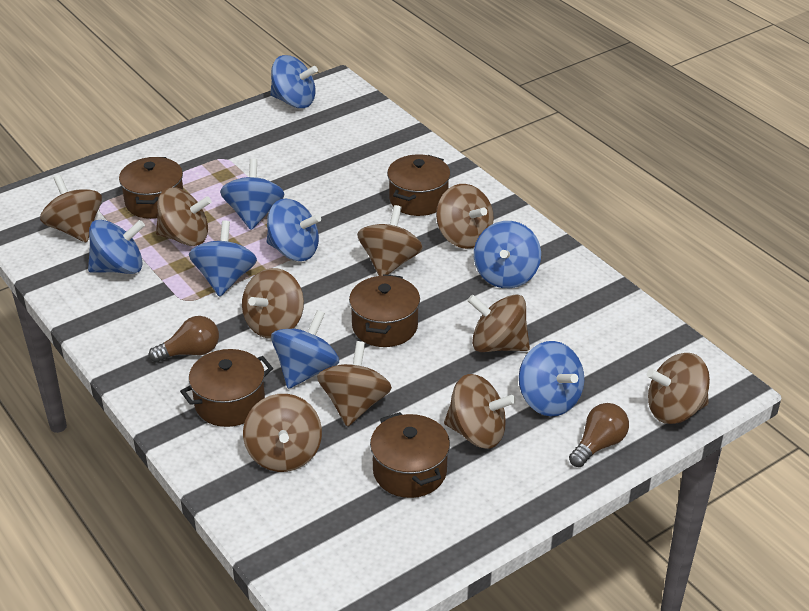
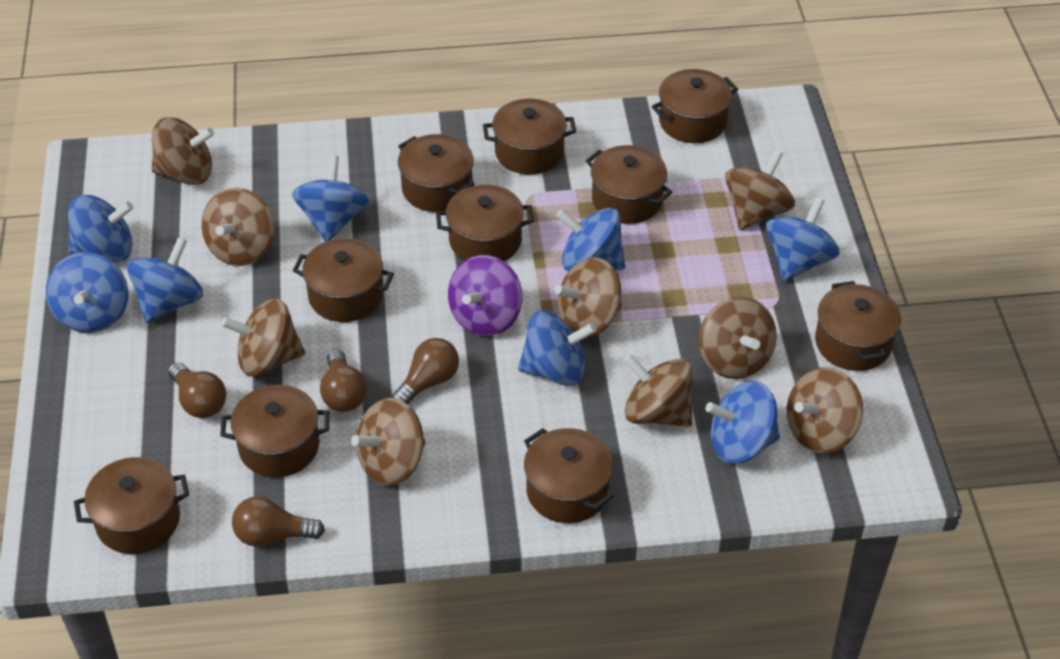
brown light bulb: [149,316,219,363] [569,403,629,467] = 2 -> [168,362,226,418] [232,496,325,547] [320,349,367,412] [391,338,459,404] = 4
brown pot: [119,157,183,219] [180,349,273,427] [349,274,420,347] [370,412,450,498] [387,154,450,216] = 5 -> [74,457,189,554] [220,385,329,477] [292,238,394,322] [398,134,475,212] [436,185,534,261] [483,99,576,175] [524,428,614,523] [586,145,673,224] [651,69,738,143] [815,281,901,371] = 10
brown spinning top: [40,175,102,242] [156,187,211,246] [242,268,304,339] [243,394,322,472] [317,341,392,427] [357,205,423,276] [436,184,494,249] [444,374,516,448] [467,294,530,352] [647,353,710,424] = 10 -> [152,117,214,185] [201,188,275,266] [221,298,305,377] [351,398,426,486] [555,257,622,337] [624,354,693,427] [699,296,777,379] [725,150,795,230] [787,367,863,453] = 9
purple spinning top: none = 0 -> [448,255,523,336] = 1

